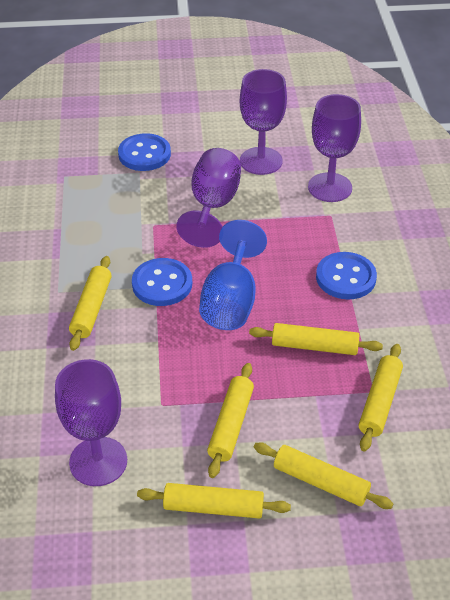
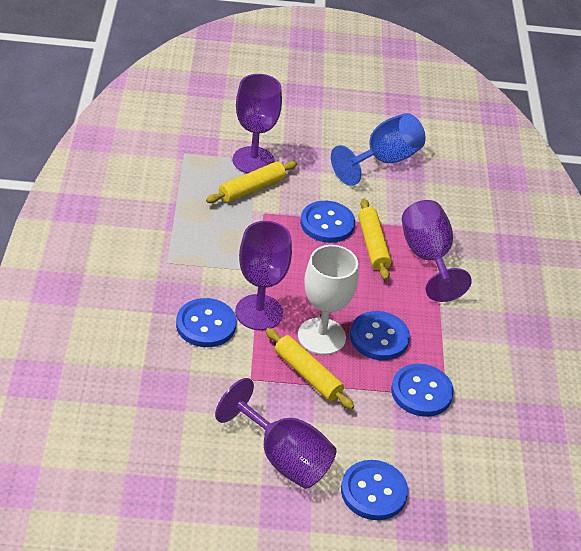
blue button: [118,133,171,171] [132,258,192,306] [316,252,377,299] = 3 -> [176,298,236,347] [300,201,355,243] [341,460,408,520] [350,311,410,360] [391,364,454,417] = 5
white goblet: none = 0 -> [298,245,358,355] = 1
yellow rolling pin: [69,256,112,351] [137,483,291,519] [207,363,254,478] [249,323,383,355] [254,442,393,509] [359,344,403,452] = 6 -> [206,161,297,203] [266,328,354,410] [358,199,391,280] = 3

